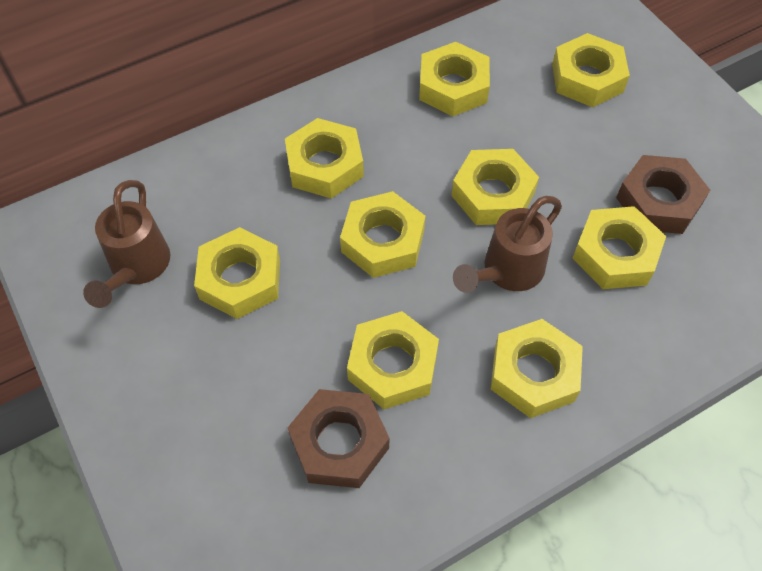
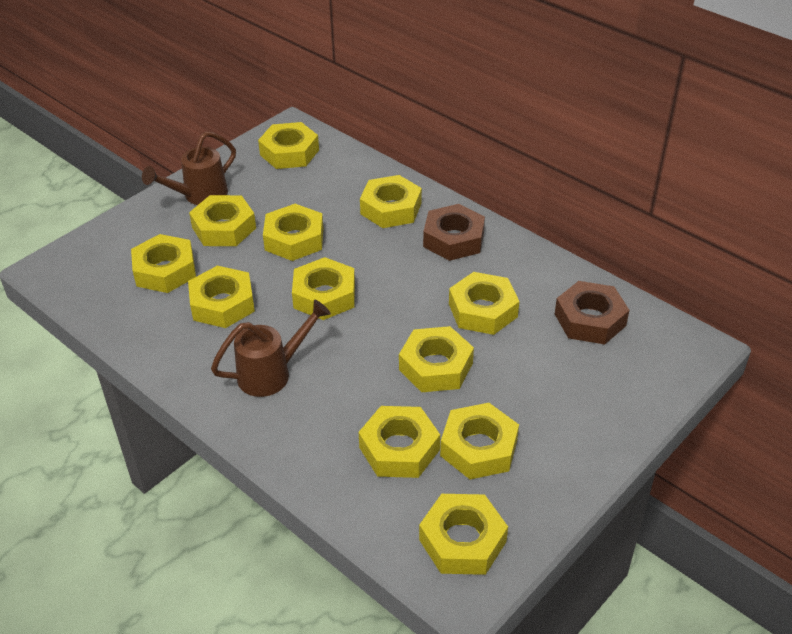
yellow nut: [194,227,280,319] [285,118,364,198] [340,191,425,278] [347,311,439,409] [419,42,490,116] [451,149,539,225] [491,319,583,418] [552,33,630,107] [572,206,666,289] = 9 -> [131,234,196,293] [188,266,255,328] [189,195,256,246] [258,122,319,169] [263,204,324,261] [292,257,355,320] [358,406,440,478] [360,175,422,228] [399,326,474,392] [419,494,508,575] [440,403,519,479] [449,272,519,335] = 12

